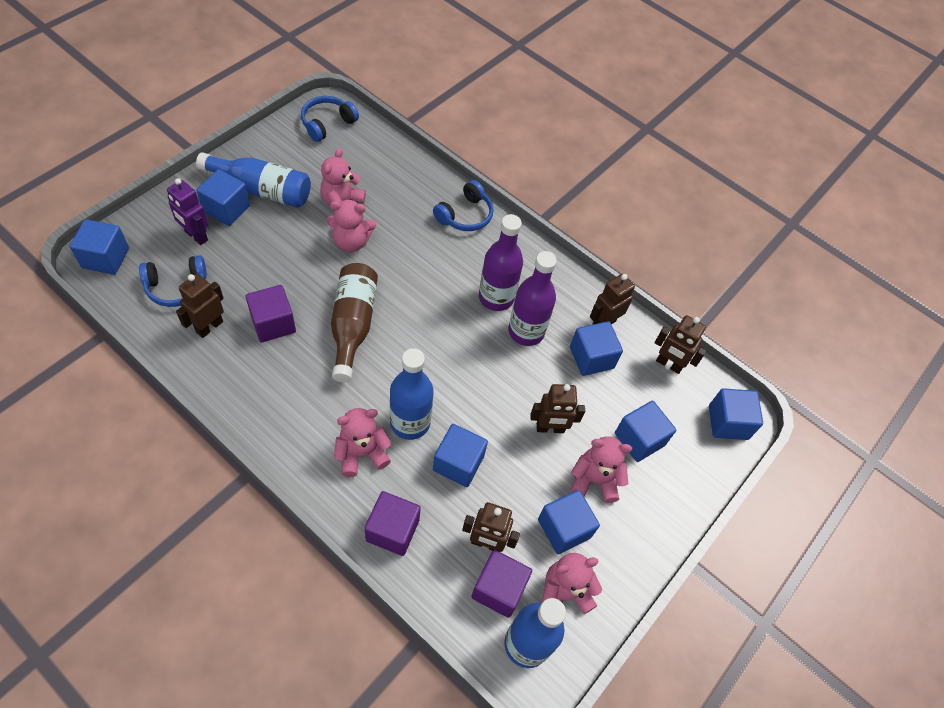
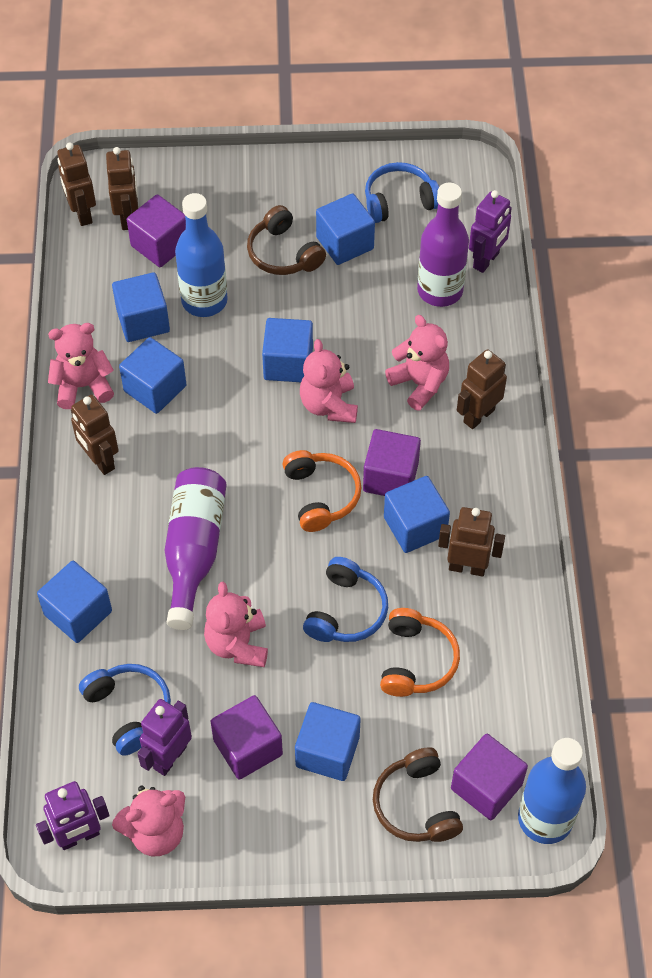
blue bottle: [196,152,311,208] [390,348,433,440] [504,598,566,668] = 3 -> [175,193,228,317] [518,738,586,844] = 2
brown bottle: [331,263,378,382] = 1 -> none = 0
brown headphones: none = 0 -> [247,205,326,275] [373,747,463,842] = 2
orange headphones: none = 0 -> [282,450,362,532] [380,608,460,697] = 2
purple cube: [246,285,296,342] [365,491,421,556] [471,550,532,618] = 3 -> [127,194,186,267] [210,695,283,780] [363,429,421,496] [451,734,528,820] = 4
purple robot: [167,178,209,245] = 1 -> [36,781,110,850] [137,699,192,776] [469,190,512,273] = 3

